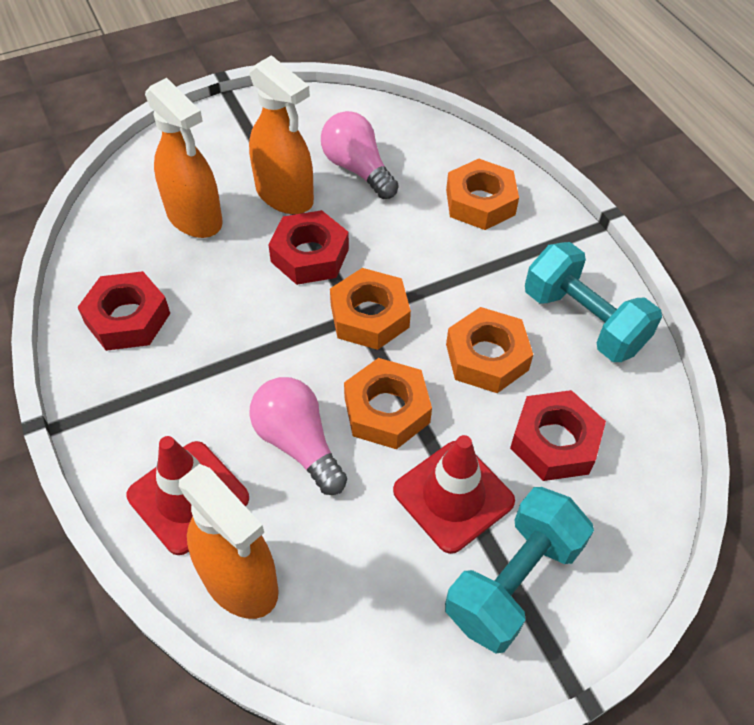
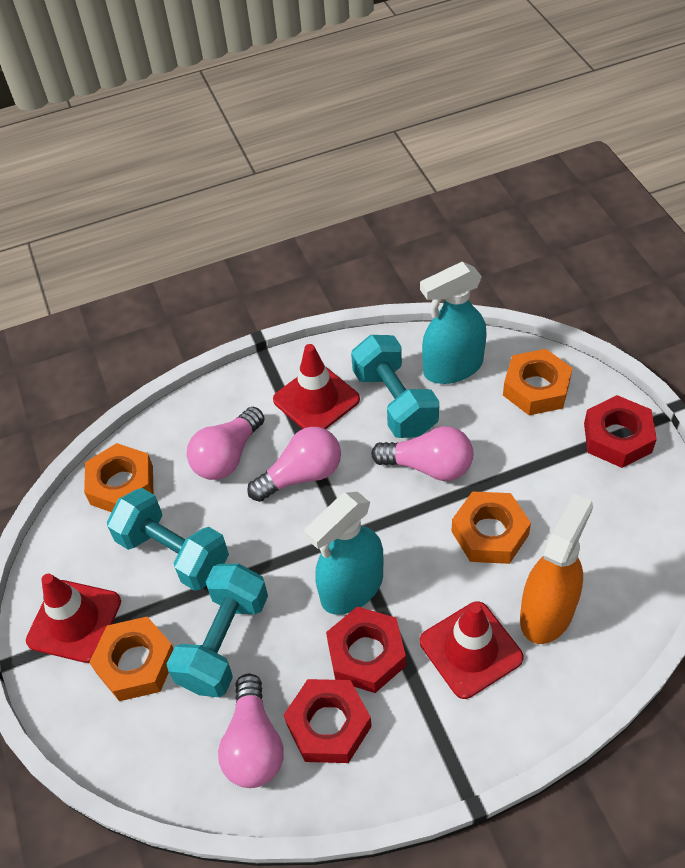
orange spray bottle: [145,78,223,238] [179,464,279,619] [249,55,314,214] = 3 -> [520,494,593,644] = 1
pink light bulb: [249,377,347,495] [321,111,399,199] = 2 -> [187,407,264,480] [218,674,284,788] [247,427,341,502] [371,426,473,481] = 4
red traffic cone: [126,436,249,555] [393,435,515,554] = 2 -> [26,574,121,663] [273,344,360,429] [420,601,524,699] = 3
turquoise dumbbell: [445,487,594,653] [525,242,662,362] = 2 -> [107,488,229,591] [167,564,268,697] [351,335,439,438] = 3
turquoise spray bottle: none = 0 -> [304,492,383,615] [420,262,487,384] = 2

